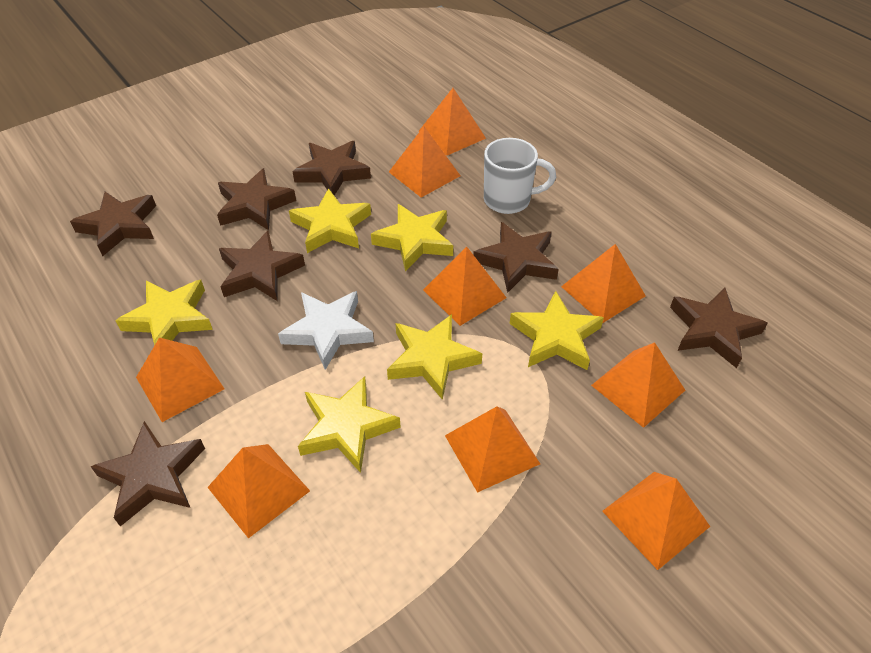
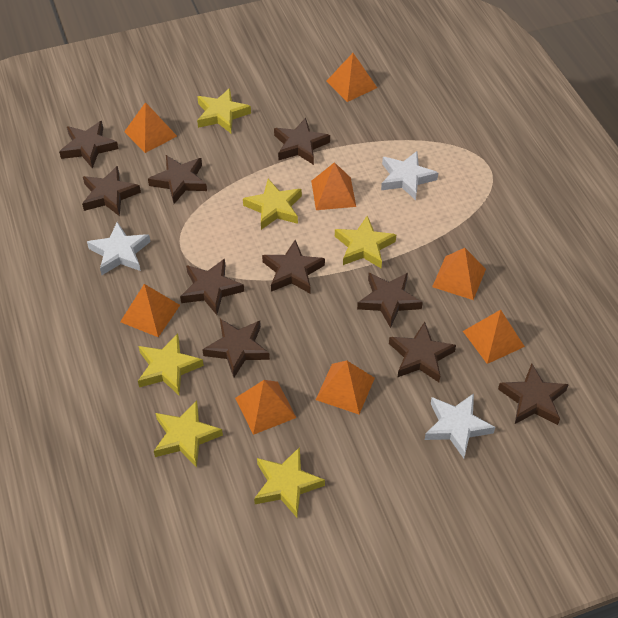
brown star: [70,192,156,256] [90,421,205,526] [217,168,296,230] [219,231,305,301] [292,141,371,196] [473,222,559,293] [670,287,768,368] = 7 -> [59,121,118,169] [82,166,141,216] [148,155,207,204] [180,258,244,315] [202,319,270,377] [262,240,325,293] [274,118,330,165] [357,273,423,328] [389,322,456,382] [498,363,569,425] = 10
orange pyramid: [136,337,224,422] [207,444,310,538] [389,127,461,198] [418,88,486,156] [423,246,506,326] [445,406,540,493] [561,244,646,323] [591,342,685,428] [602,472,710,570] = 9 -> [120,284,180,337] [124,102,177,153] [235,380,297,435] [311,162,356,210] [316,360,375,414] [326,53,377,102] [432,248,486,300] [463,310,525,364] = 8
white mug: [484,138,556,214] = 1 -> none = 0
white star: [278,291,374,370] = 1 -> [87,222,151,275] [381,151,438,200] [425,393,495,458] = 3

